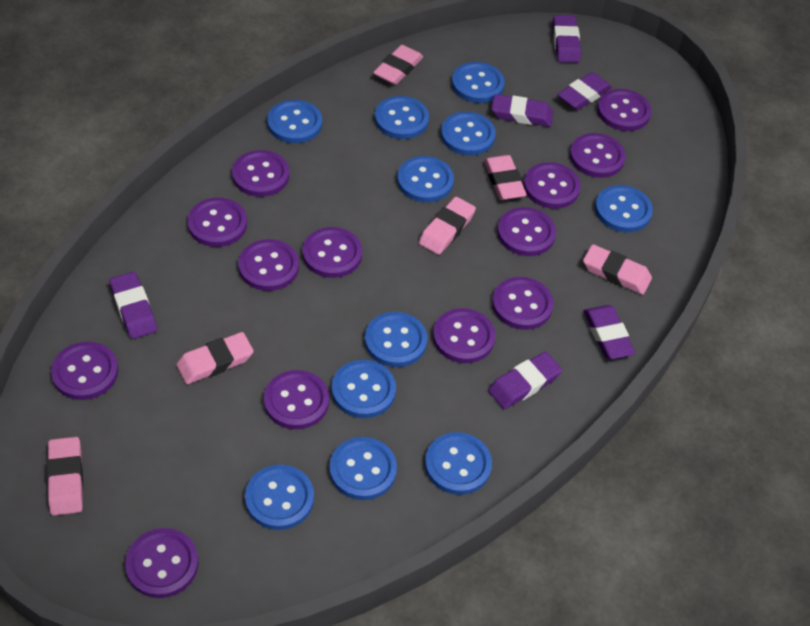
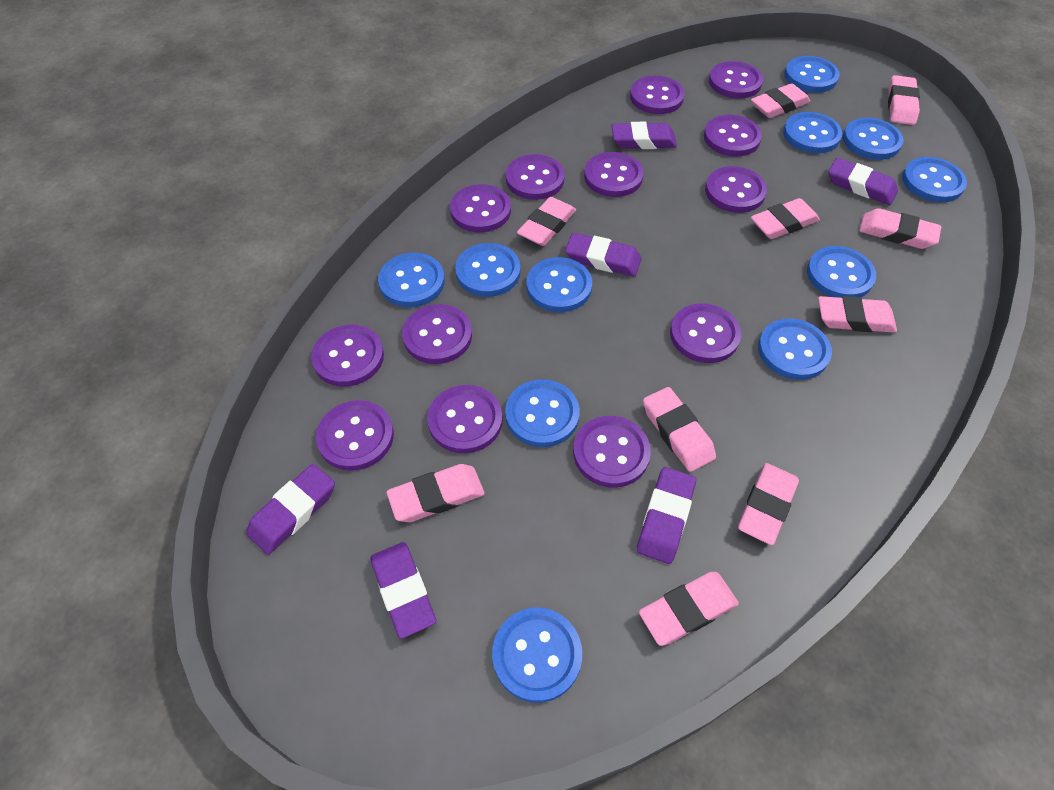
pink eraser: [47,437,83,516] [176,332,254,384] [373,45,423,85] [419,197,476,255] [484,155,527,200] [583,244,652,295] = 6 -> [387,464,485,522] [517,197,576,246] [639,572,739,646] [643,387,716,472] [738,463,799,545] [751,83,810,118] [751,198,820,239] [818,296,897,333] [859,208,941,249] [888,75,920,125] = 10

